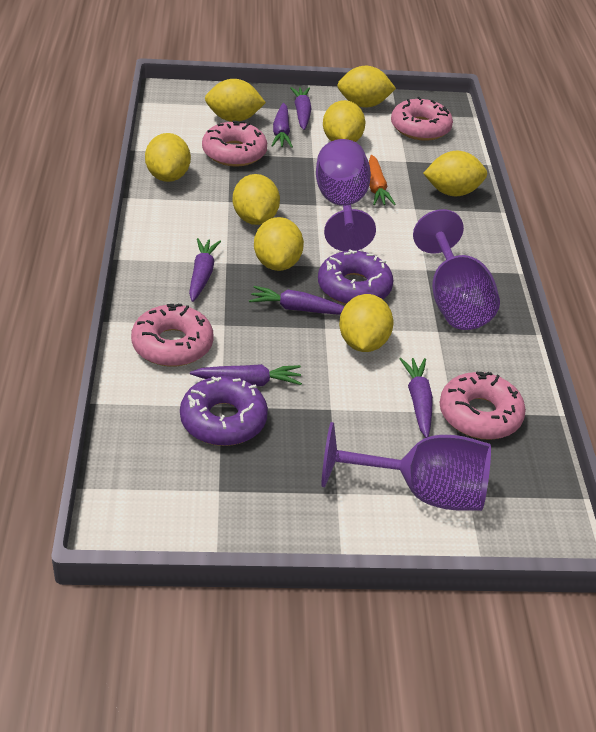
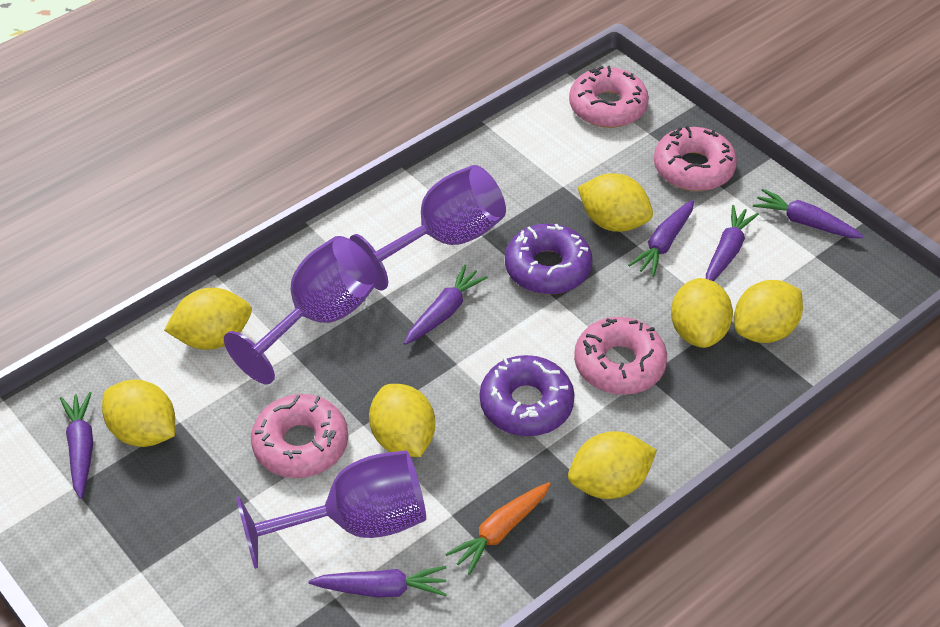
yellow lemon: [145,133,191,182] [205,79,266,122] [233,174,280,225] [254,217,304,271] [323,100,366,142] [337,66,396,107] [339,294,394,352] [423,151,487,196] = 8 -> [102,380,175,447] [164,288,252,350] [369,384,435,457] [568,431,657,499] [578,173,653,232] [671,278,733,348] [734,280,803,343] = 7

